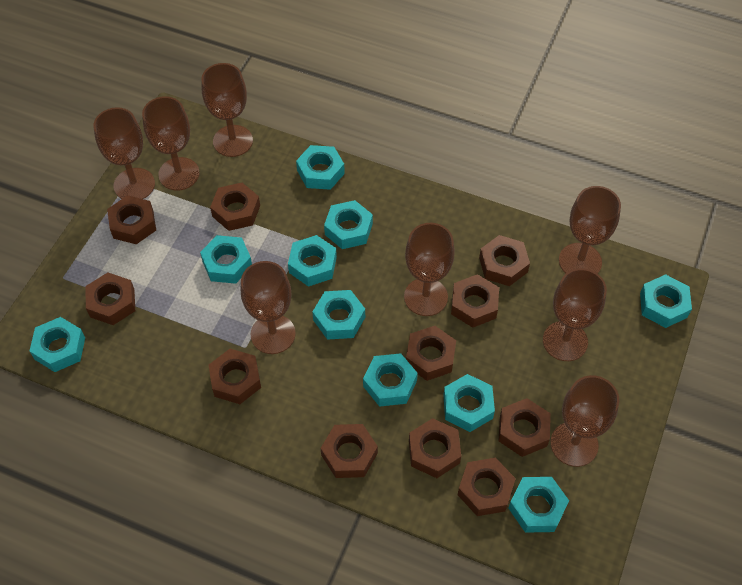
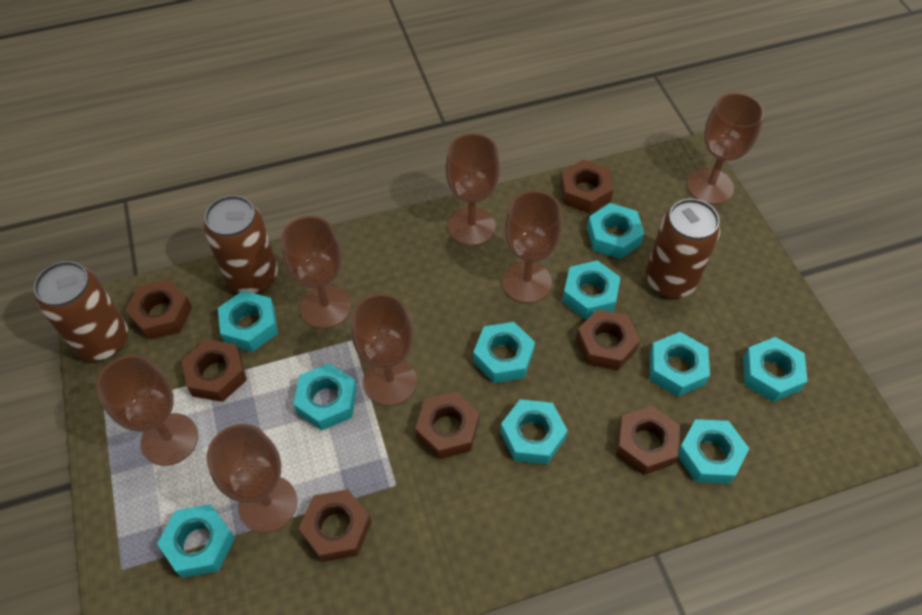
brown can: none = 0 -> [34,261,128,361] [204,195,278,294] [646,199,720,298] = 3
brown goblet: [93,107,155,199] [142,96,199,191] [201,63,253,157] [241,261,296,354] [404,223,455,316] [543,268,607,361] [550,375,619,467] [559,186,621,274] = 8 -> [96,355,198,466] [206,424,297,533] [281,216,351,329] [351,294,417,406] [446,133,500,246] [502,191,562,303] [687,93,764,205] = 7
brown nut: [85,272,135,325] [107,195,156,244] [209,349,261,404] [210,183,260,231] [321,424,378,478] [406,326,456,381] [409,418,461,478] [451,274,499,328] [458,458,516,516] [479,235,530,286] [498,398,551,457] = 11 -> [125,279,192,339] [181,339,247,402] [299,489,371,562] [415,392,480,459] [560,160,614,213] [576,309,640,371] [616,406,680,475] = 7

